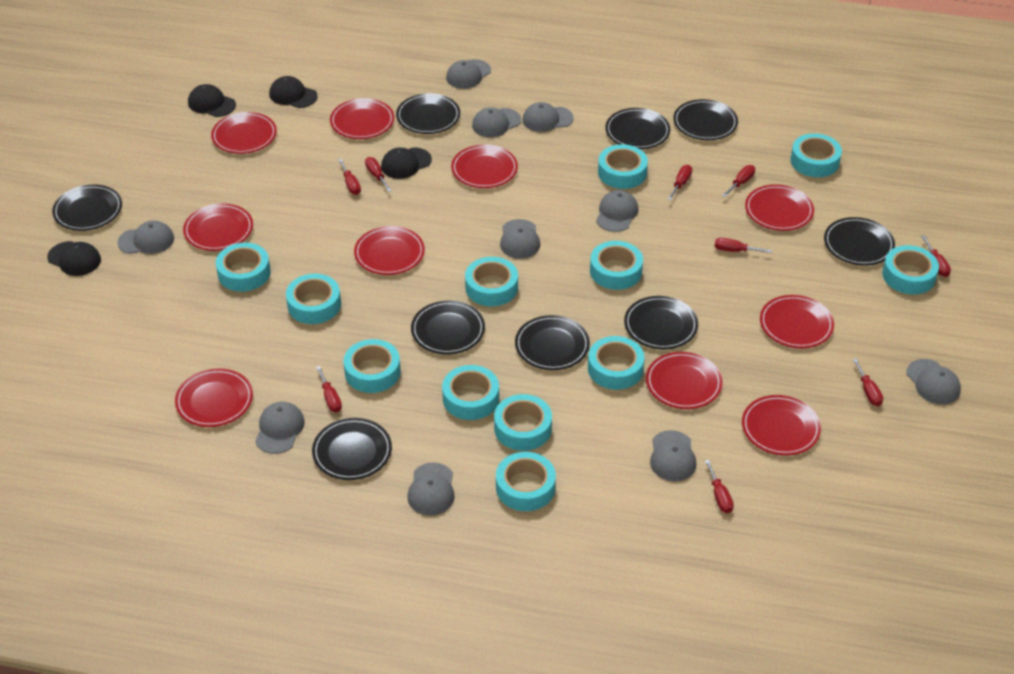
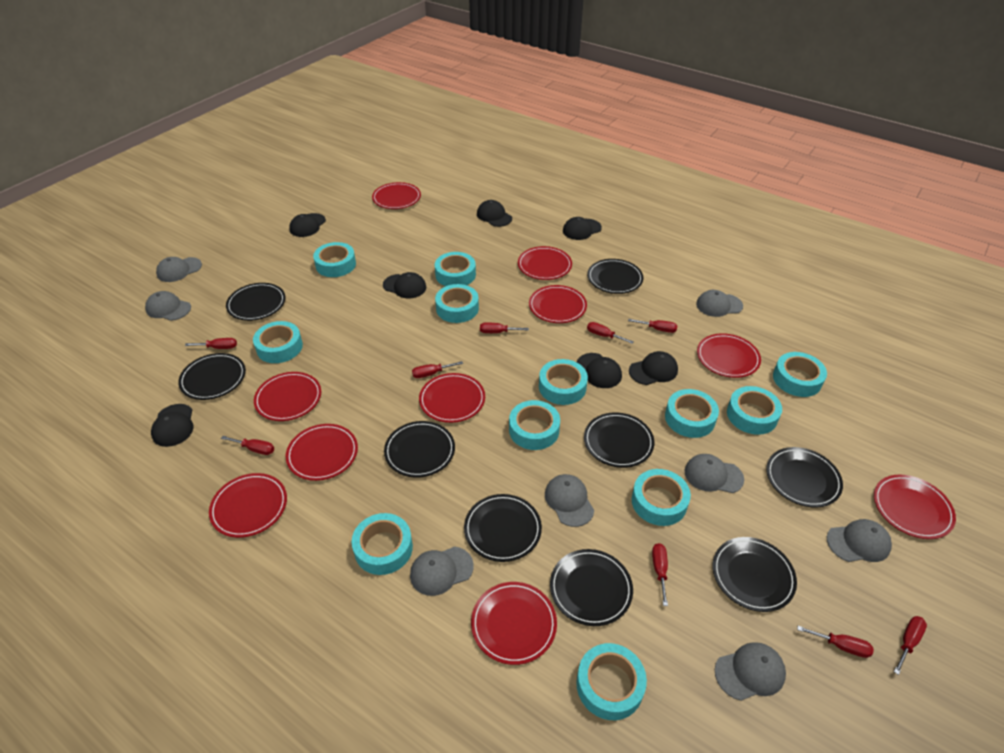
black cap: [47,241,101,276] [188,84,236,117] [269,76,318,108] [381,148,432,179] = 4 -> [151,404,194,447] [289,213,326,237] [383,272,426,298] [477,200,512,227] [563,217,602,240] [577,353,622,388] [629,351,678,385] = 7
grey cap: [117,220,174,254] [255,402,305,454] [408,463,455,516] [446,59,491,89] [472,107,521,137] [500,219,540,259] [522,102,574,132] [596,190,638,232] [650,430,696,481] [906,359,961,405] = 10 -> [145,291,191,321] [156,257,202,282] [410,546,474,596] [545,474,594,527] [685,454,744,493] [696,290,743,317] [715,642,786,701] [827,519,892,562] = 8

